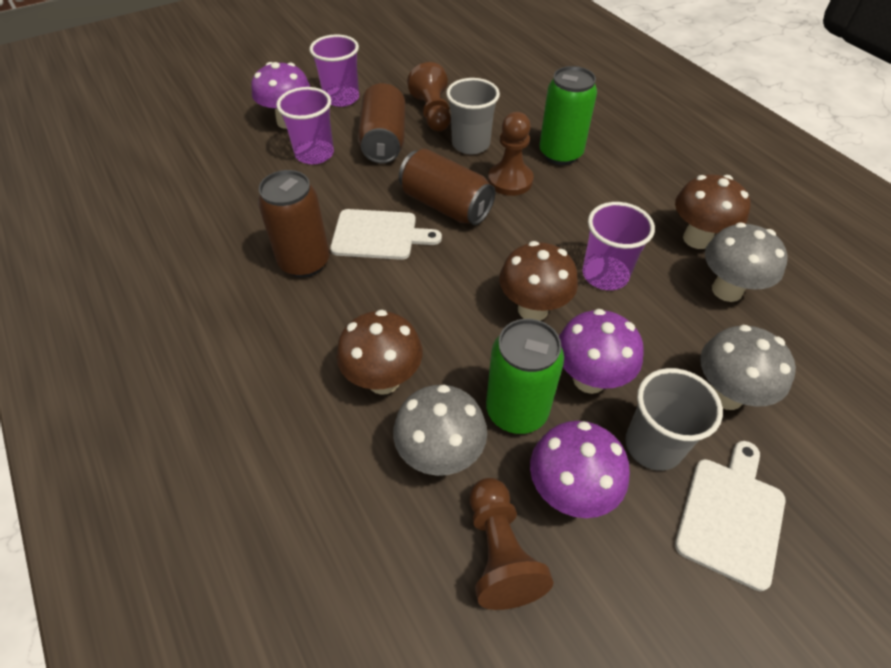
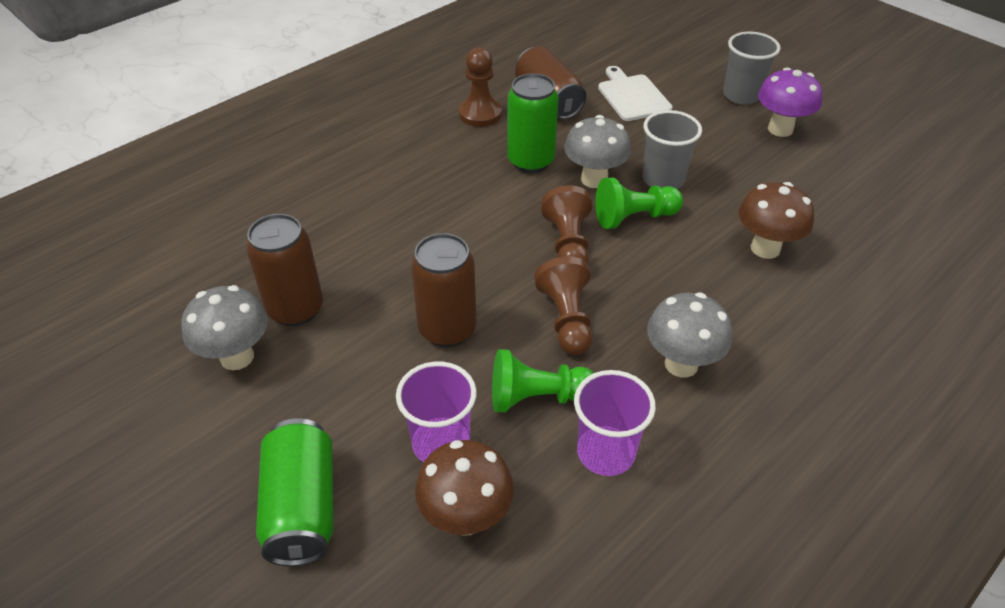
brown mushroom: [336,310,423,395] [499,241,578,321] [675,174,751,249] = 3 -> [415,440,514,536] [739,182,814,259] = 2
green pawn: none = 0 -> [492,349,594,413] [595,178,683,229] = 2
purple cup: [276,87,334,164] [310,34,359,107] [583,202,655,290] = 3 -> [396,361,477,462] [574,370,656,476] = 2
purple mushroom: [251,62,310,129] [530,421,630,518] [559,309,643,394] = 3 -> [758,67,822,137] = 1
white cutting board: [330,209,442,260] [675,441,786,591] = 2 -> [598,66,673,121] = 1

